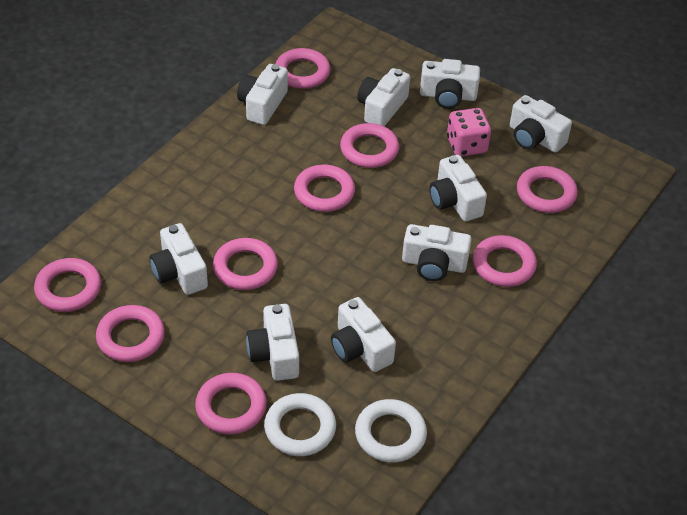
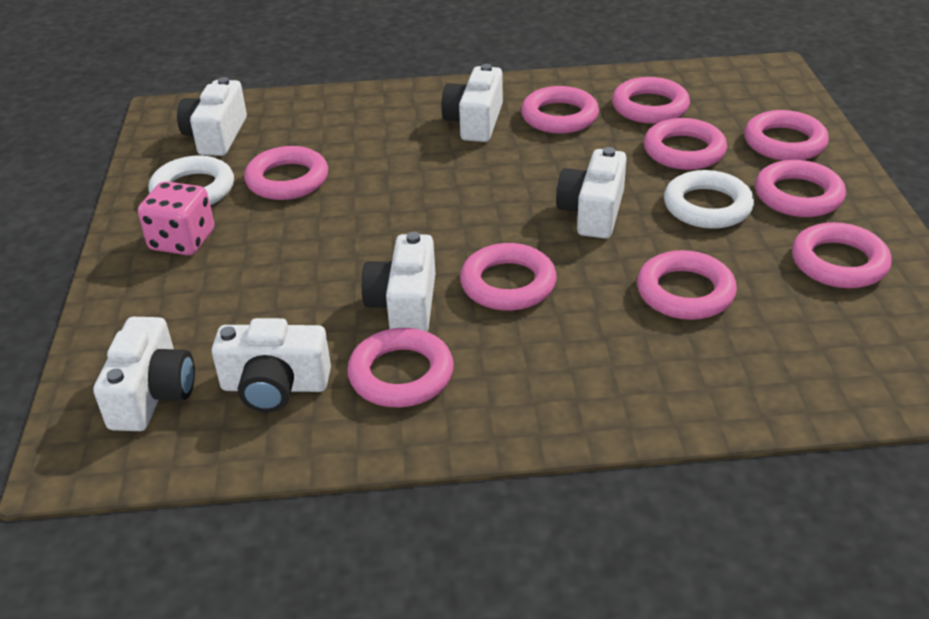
pink ring: [34,258,101,312] [96,305,165,362] [195,373,267,435] [213,238,278,290] [276,48,331,89] [294,165,355,212] [340,123,399,168] [473,235,537,287] [517,166,578,213] = 9 -> [244,146,328,200] [347,328,454,407] [460,243,557,311] [521,86,599,134] [612,77,690,124] [637,250,737,320] [644,118,727,170] [744,110,829,161] [755,160,846,217] [792,222,892,288] = 10
white camera: [150,223,208,295] [237,64,288,125] [246,304,299,381] [331,297,396,372] [357,68,410,126] [402,224,472,281] [420,59,480,109] [429,155,487,221] [510,95,572,153] = 9 -> [93,317,195,431] [177,77,247,156] [212,318,331,412] [361,232,435,332] [442,64,503,142] [556,147,627,239] = 6

